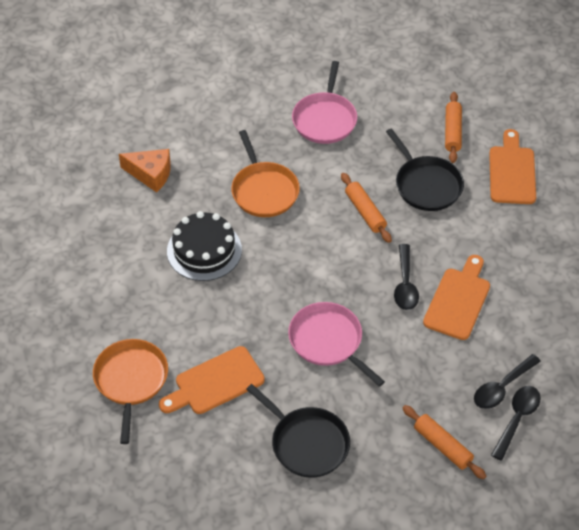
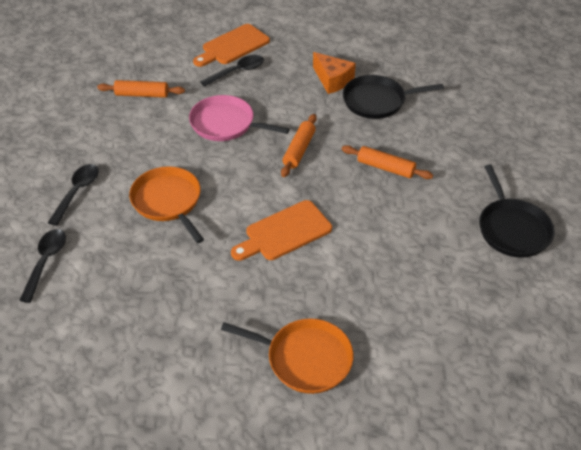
black cake: [167,211,242,281] = 1 -> none = 0
orange cutting board: [159,346,265,414] [423,255,490,340] [489,129,536,204] = 3 -> [193,24,270,67] [231,200,332,261] = 2
pink pan: [288,302,385,387] [292,61,357,144] = 2 -> [189,95,290,141] = 1

